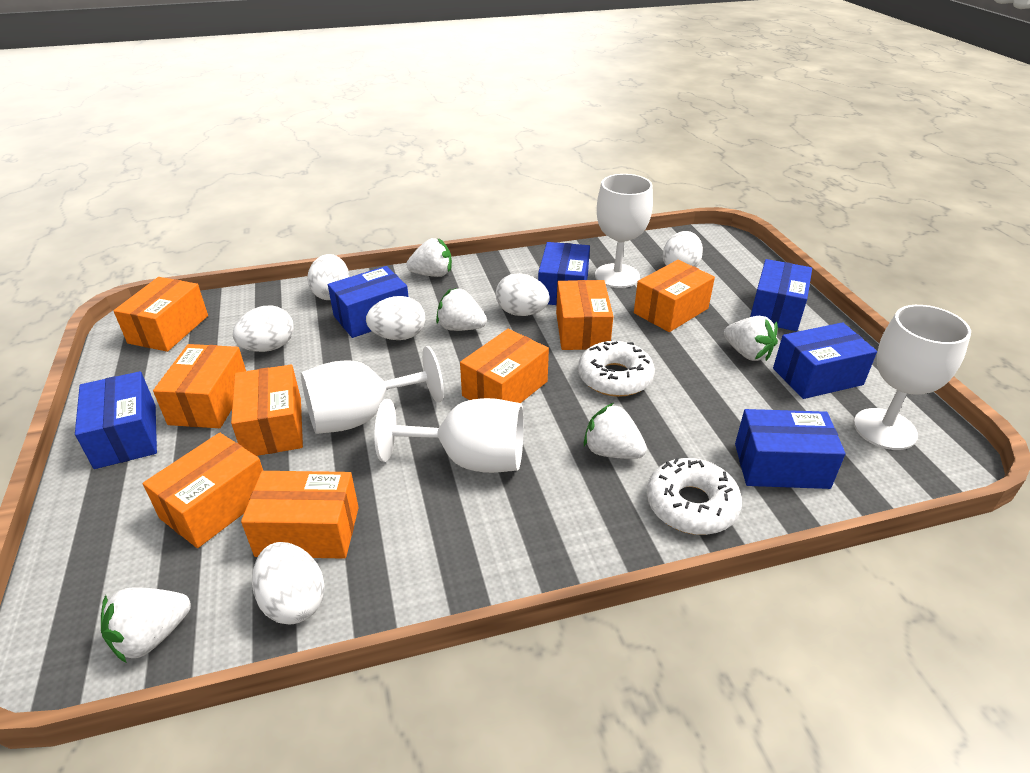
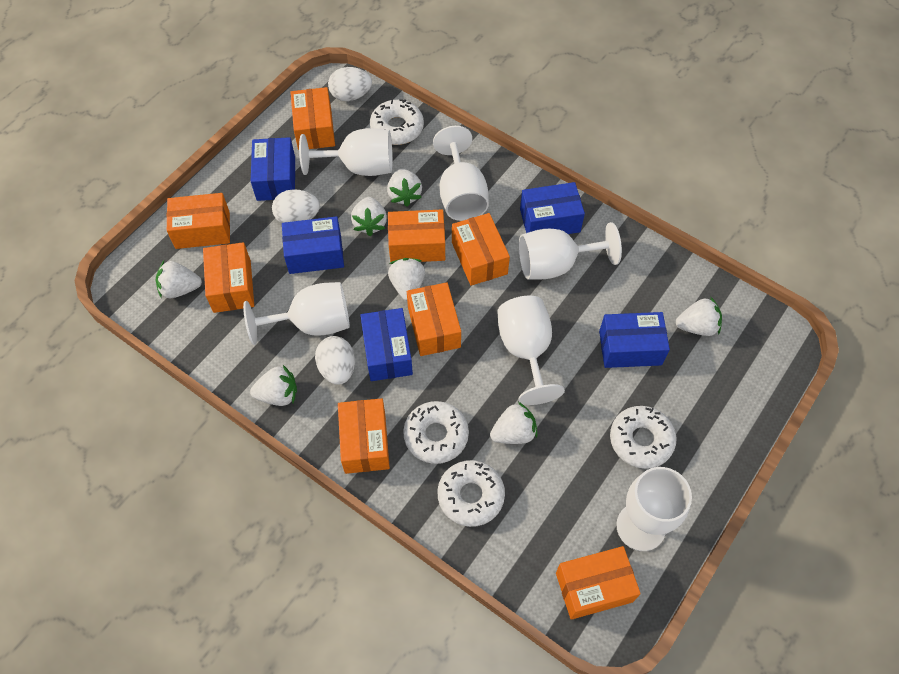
blue box: [75,371,157,469] [328,266,408,338] [538,242,590,305] [735,409,846,489] [750,259,812,331] [773,322,877,399] = 6 -> [251,137,295,201] [282,216,344,274] [360,308,413,381] [520,182,585,234] [599,312,670,368] = 5
white donut: [578,341,655,397] [647,458,742,535] = 2 -> [370,99,424,145] [403,401,469,464] [437,460,505,527] [610,406,677,469] = 4
white egg: [233,305,294,352] [252,542,325,624] [307,254,349,300] [366,296,425,340] [496,273,550,316] [663,231,703,267] = 6 -> [272,189,320,223] [315,336,355,385] [328,67,372,101] = 3
white goblet: [301,346,444,434] [374,398,524,473] [595,174,653,288] [854,305,971,450] = 4 -> [243,282,350,345] [299,128,393,176] [433,126,489,221] [497,295,565,405] [519,222,622,280] [616,467,692,551] = 6
white strawberry: [101,587,191,663] [406,238,452,277] [436,288,487,331] [584,403,647,459] [724,316,778,361] = 5 -> [156,261,202,298] [250,365,297,406] [351,197,387,236] [387,169,422,207] [388,258,425,301] [490,402,537,444] [676,297,722,336] = 7

